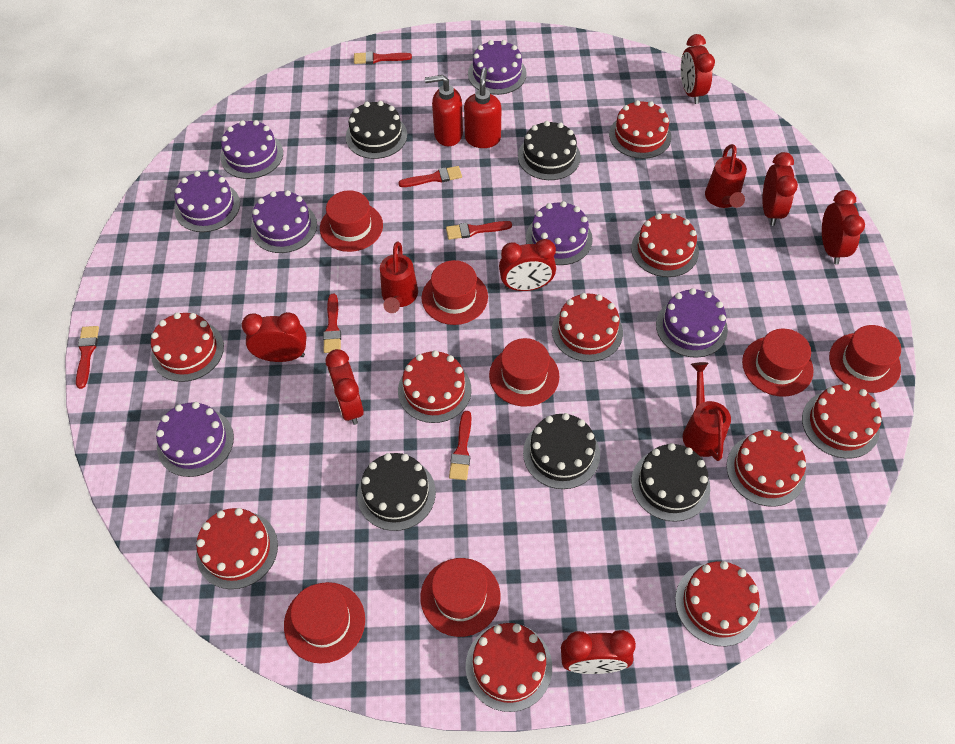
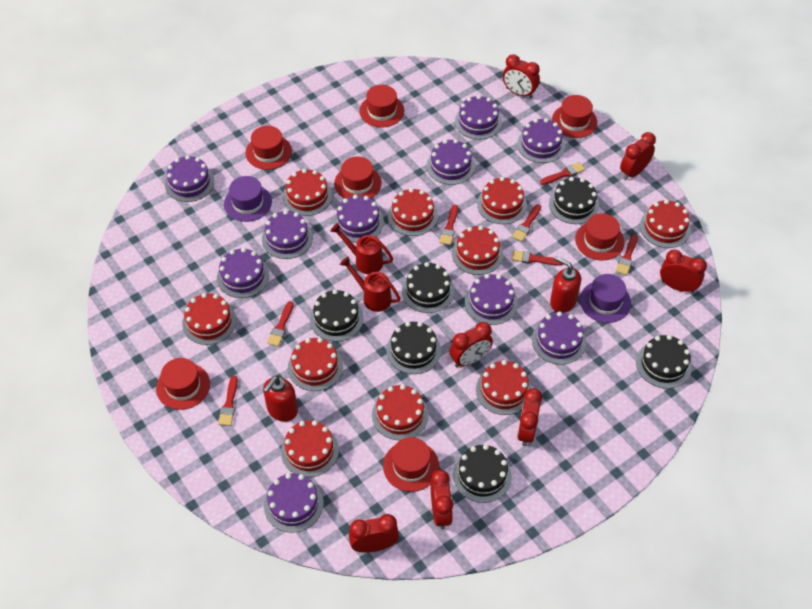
black cake: [346,101,407,159] [357,453,436,531] [518,121,581,180] [523,413,600,489] [631,443,710,522] = 5 -> [310,289,364,342] [386,322,441,374] [402,262,455,313] [453,444,512,503] [549,177,599,224] [636,335,692,389] = 6
purple cake: [156,402,234,477] [174,171,240,232] [221,120,283,179] [251,190,317,253] [468,40,527,95] [526,201,593,265] [656,288,728,358] = 7 -> [165,155,214,202] [217,248,269,298] [262,210,313,259] [264,473,323,533] [333,195,384,243] [427,139,475,185] [455,95,502,140] [465,274,518,325] [517,118,565,163] [532,312,586,365] = 10
purple hat: none = 0 -> [224,176,272,222] [580,274,631,323] = 2
red brush: [76,326,99,389] [323,294,341,353] [354,51,412,64] [398,166,462,187] [446,221,512,240] [449,411,472,480] = 6 -> [218,376,238,426] [267,301,294,346] [439,205,458,245] [512,204,541,242] [512,250,563,266] [540,162,585,185] [616,234,638,275] = 7
red watering can: [380,242,418,313] [683,362,731,461] [705,144,747,208] = 3 -> [330,223,393,274] [340,257,401,312] = 2

